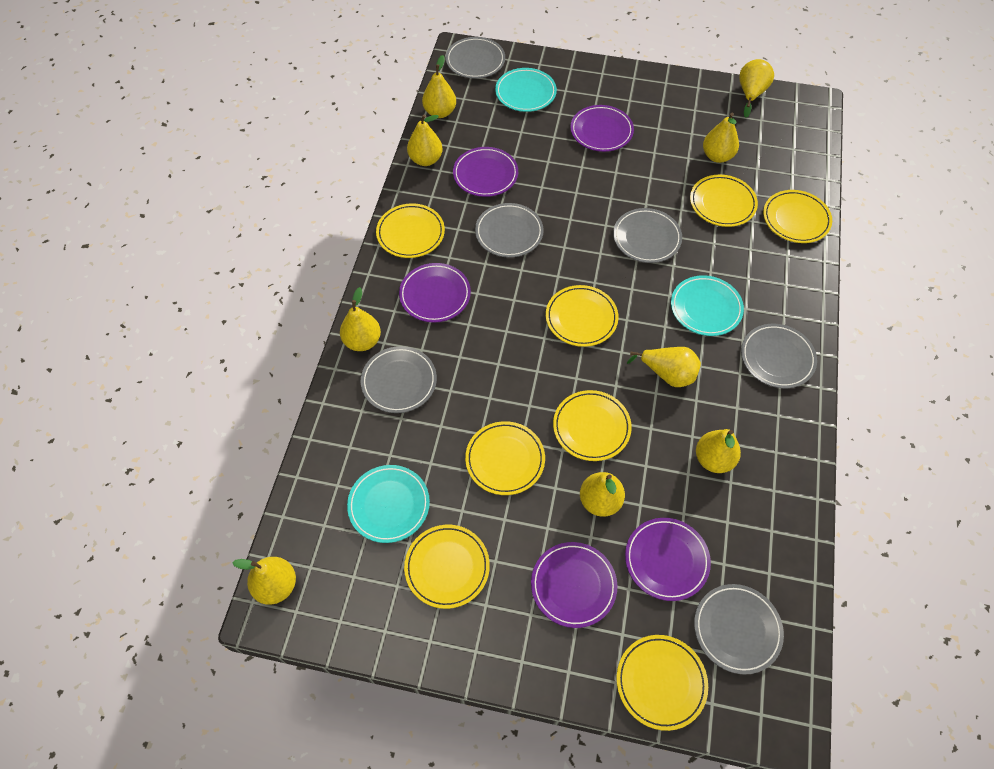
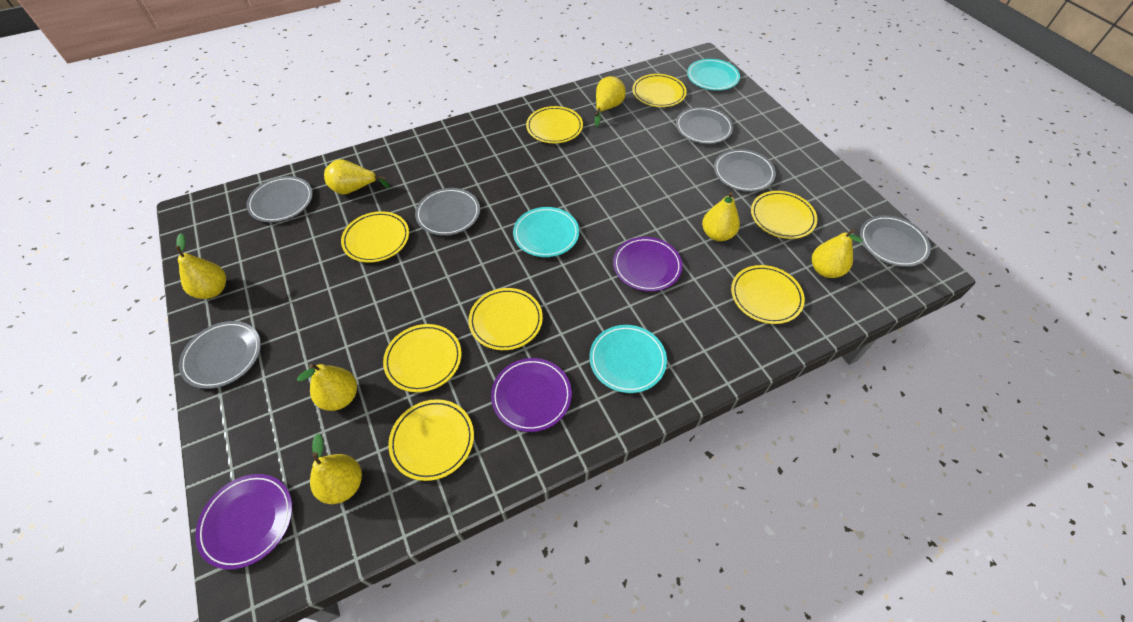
purple plate: [399,263,471,323] [453,147,518,197] [531,542,617,628] [570,105,634,152] [625,518,711,601] = 5 -> [195,474,292,570] [491,358,572,432] [613,237,683,292] = 3
yellow pear: [233,557,296,605] [340,287,381,351] [407,115,442,166] [422,55,456,118] [580,472,625,517] [627,347,701,387] [696,429,741,473] [703,113,739,163] [739,59,774,118] = 9 -> [175,233,226,299] [297,364,357,411] [310,434,362,504] [324,159,390,195] [595,76,626,126] [702,192,740,241] [812,229,863,278] = 7

